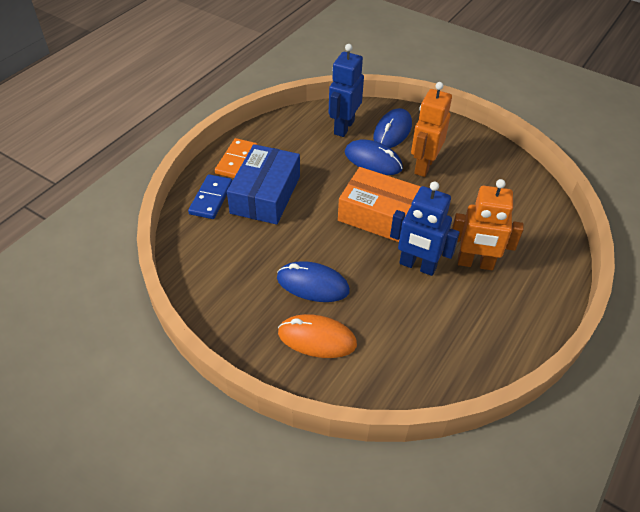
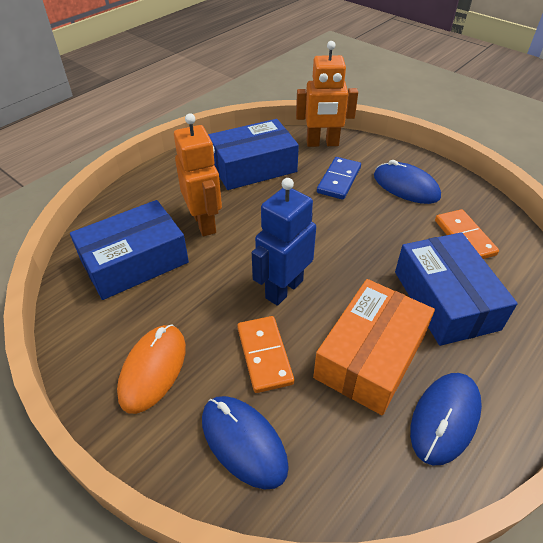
blue box: [227,144,300,225] = 1 -> [70,200,189,300] [208,119,299,190] [395,232,518,346] = 3
blue robot: [329,44,364,137] [390,182,460,276] = 2 -> [252,178,316,306] = 1
orange domino: [215,138,258,178] = 1 -> [237,316,294,393] [435,209,499,259] = 2

